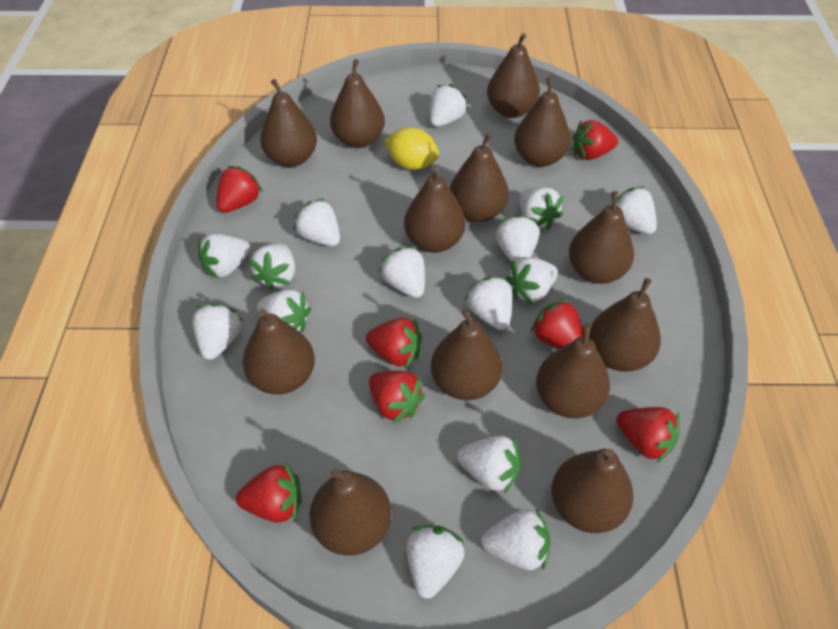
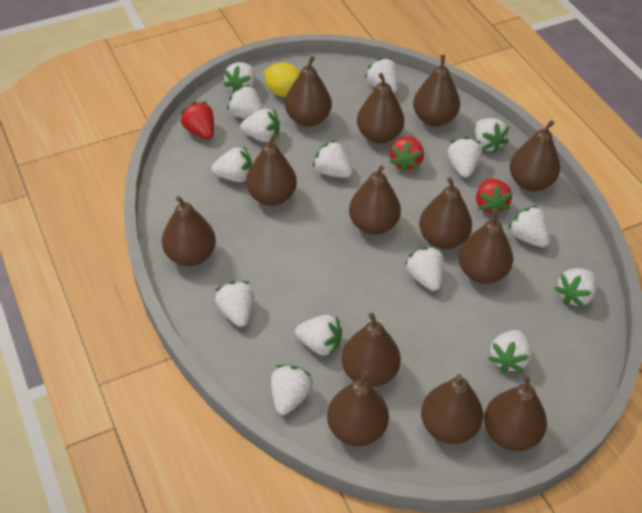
red strawberry: [217,166,263,213] [236,463,302,523] [366,318,422,368] [369,370,425,424] [531,299,584,349] [572,120,618,160] [616,407,680,463] = 7 -> [180,102,214,139] [389,136,424,173] [476,178,513,216] = 3

